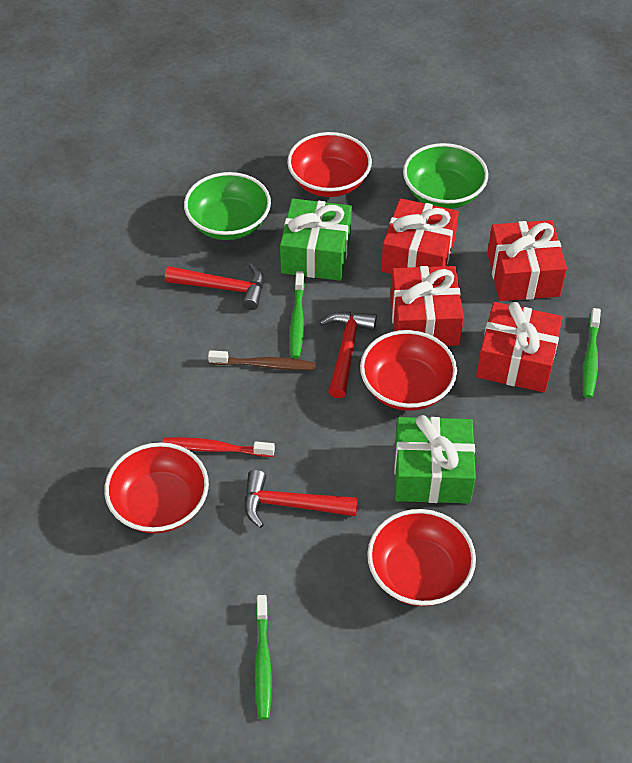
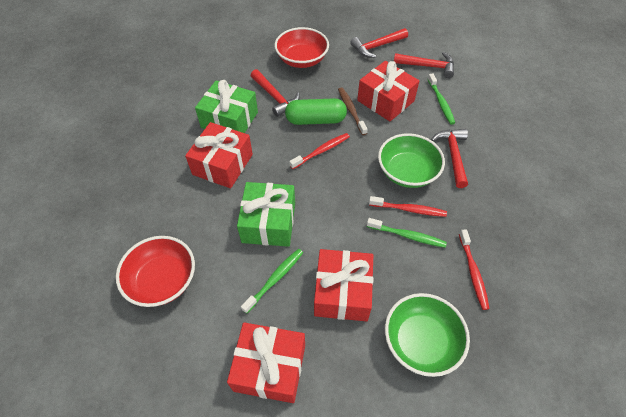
green capsule: none = 0 -> [285,98,347,125] = 1
red bowl: [104,442,209,533] [287,132,372,197] [360,330,457,411] [367,509,476,606] = 4 -> [116,236,195,307] [275,27,329,68] = 2
red hammer: [165,263,264,310] [244,470,358,528] [320,312,377,398] = 3 -> [251,69,300,117] [350,28,408,58] [394,52,454,78] [431,129,468,188] = 4
red toothbrush: [162,437,275,457] = 1 -> [289,133,350,169] [369,196,447,217] [459,229,490,310] = 3

